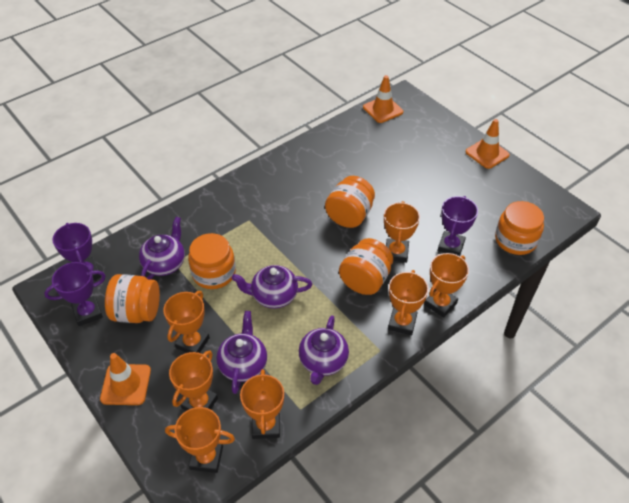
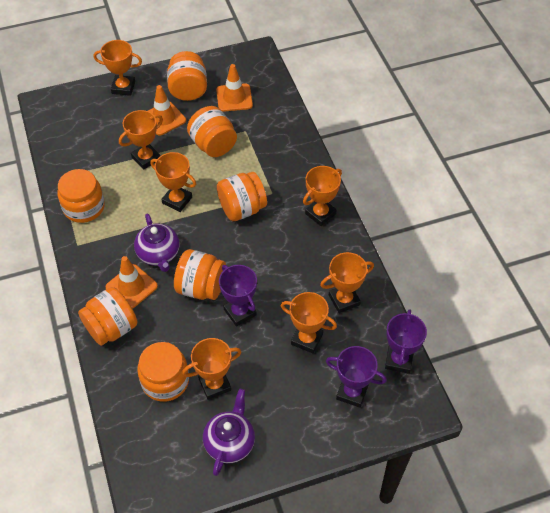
orange jar: [105,274,160,323] [188,233,236,289] [325,176,375,228] [339,238,393,295] [495,201,544,255] = 5 -> [57,169,105,223] [78,287,137,346] [137,342,189,402] [167,51,207,101] [174,249,226,300] [187,106,237,157] [217,172,267,221] = 7
purple teapot: [139,217,185,280] [216,311,267,394] [232,265,312,308] [299,315,349,385] = 4 -> [134,214,180,272] [203,389,255,476] = 2

